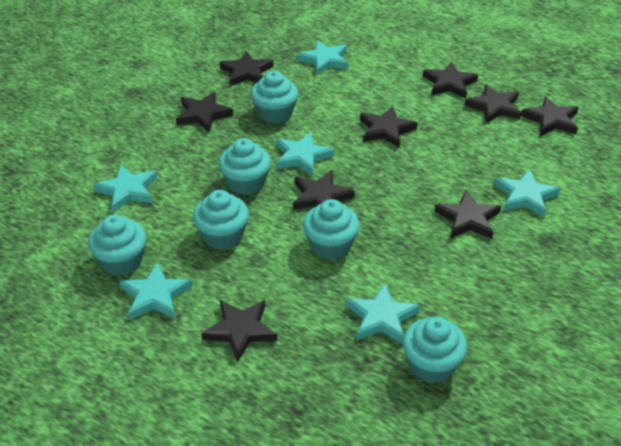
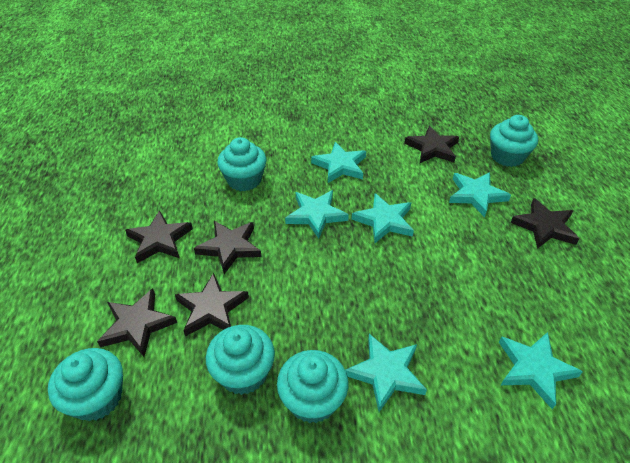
black star: [176,92,233,132] [201,300,277,362] [219,51,274,86] [293,170,355,210] [360,106,417,148] [423,62,478,99] [435,190,501,239] [464,84,521,124] [521,96,579,136] = 9 -> [97,288,177,357] [125,210,193,263] [175,273,249,337] [194,221,262,274] [405,126,459,163] [511,198,579,249] = 6
turquoise cupcake: [88,215,147,276] [193,190,249,250] [219,138,271,195] [251,71,298,124] [303,199,359,260] [402,317,467,383] = 6 -> [48,348,123,421] [206,325,275,395] [217,137,266,191] [277,350,349,423] [490,115,538,167] = 5

